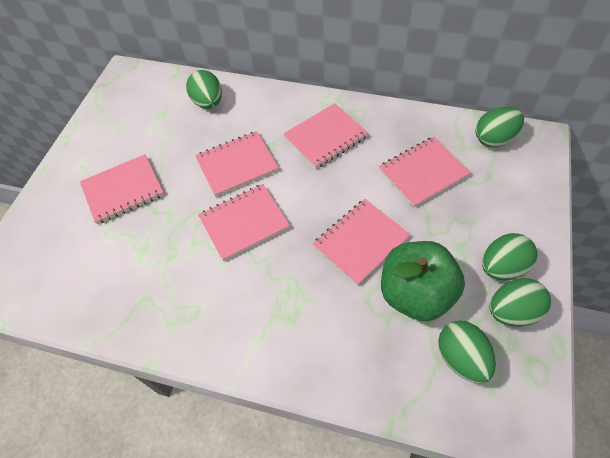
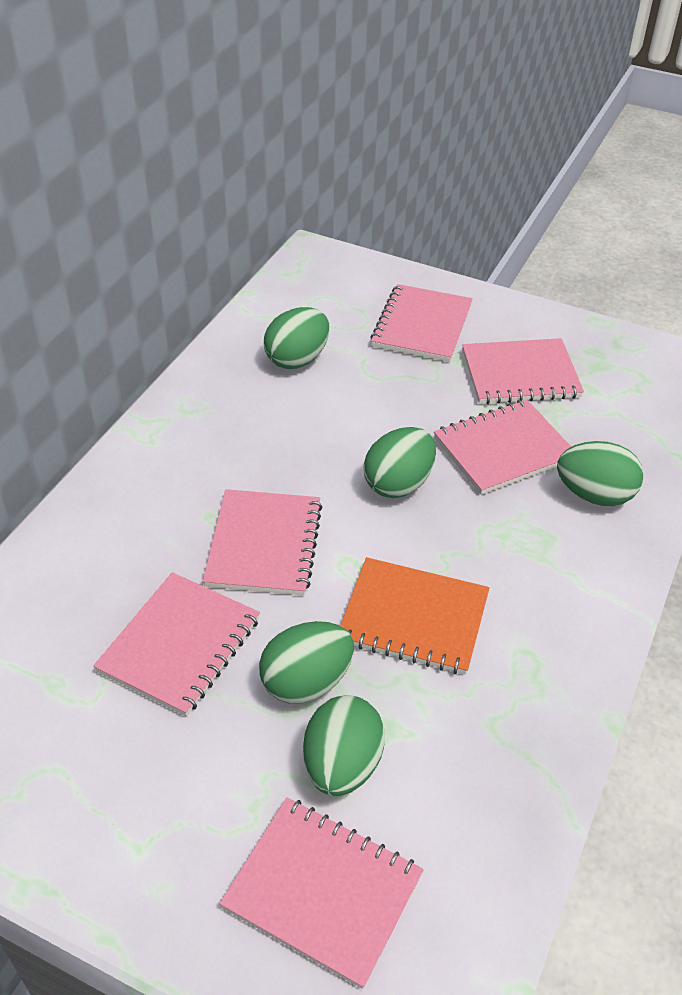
green apple: [381,241,465,321] = 1 -> none = 0
orange notebook: none = 0 -> [340,557,489,675] = 1

